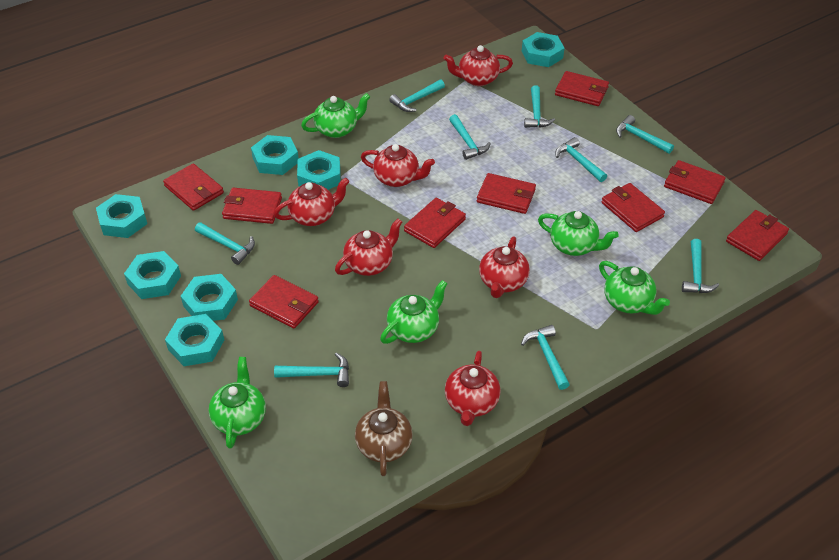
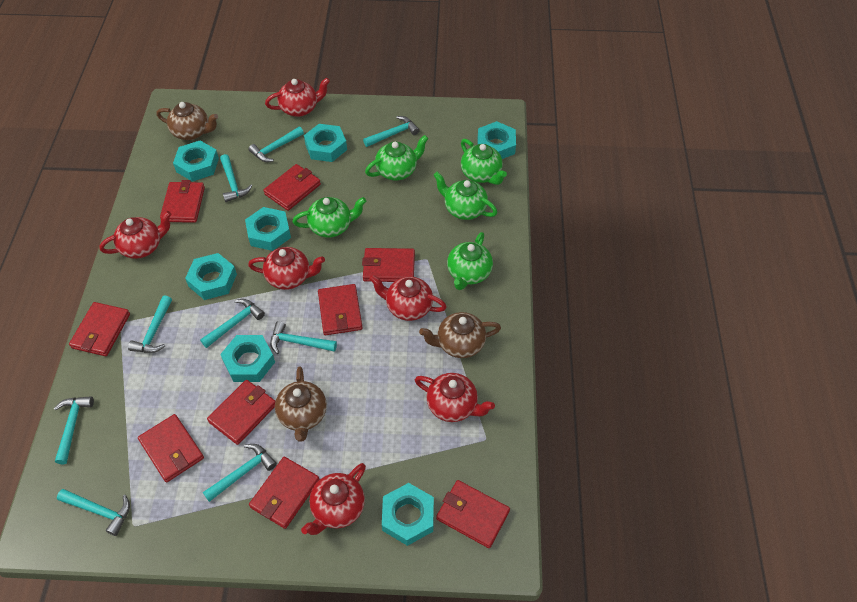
brown teapot: [355,381,413,476] = 1 -> [156,102,218,140] [275,366,327,442] [419,312,501,358] = 3

